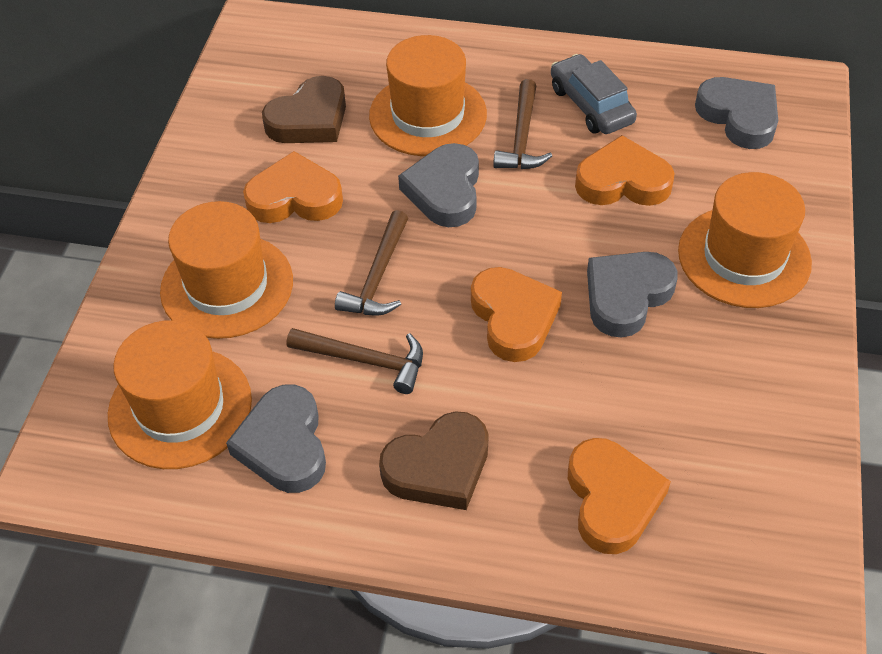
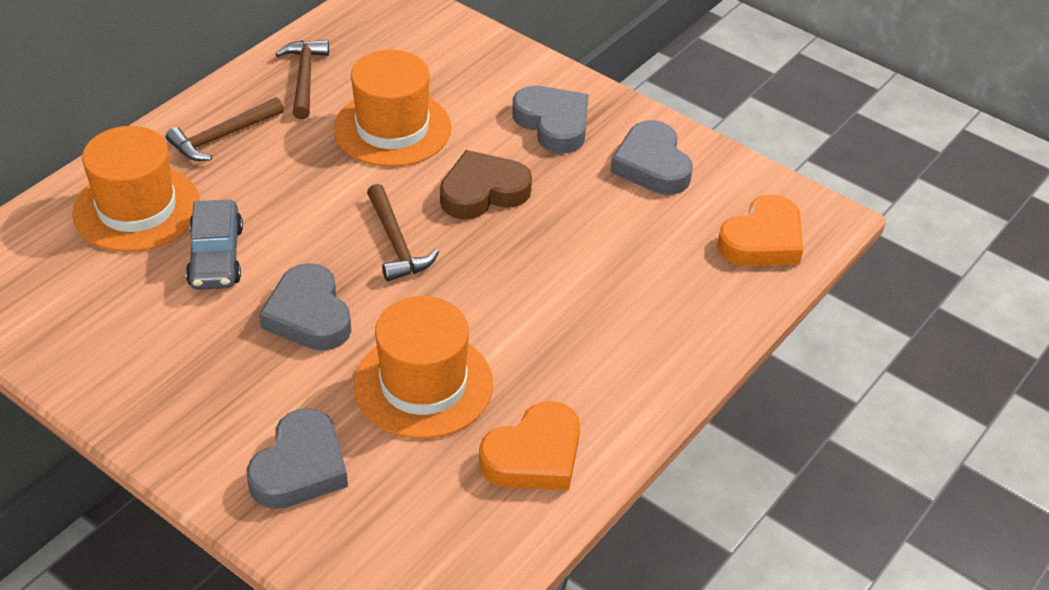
brown heart: [262,76,346,143] [379,411,489,510] = 2 -> [440,150,532,220] = 1
orange hat: [108,320,252,469] [160,201,293,339] [369,35,487,156] [678,172,812,308] = 4 -> [72,126,200,252] [333,50,451,167] [354,296,493,439] = 3
orange heart: [243,151,343,223] [471,267,562,362] [568,438,671,554] [575,135,675,206] = 4 -> [479,401,580,491] [717,194,803,266] = 2

